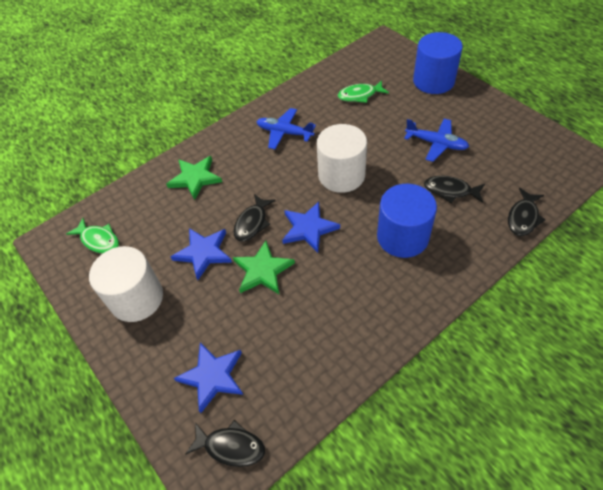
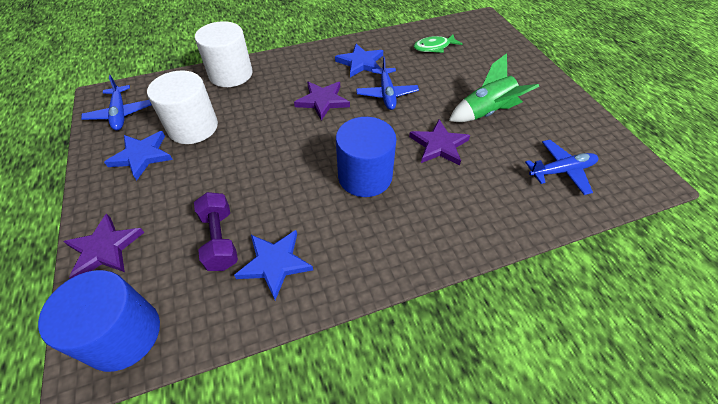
black fish: [185,420,265,467] [234,194,275,242] [424,176,485,203] [508,188,546,236] = 4 -> none = 0
blue plane: [256,108,316,149] [404,119,469,162] = 2 -> [81,75,152,130] [356,56,419,110] [525,140,598,195] = 3
green fish: [66,218,119,254] [338,80,389,103] = 2 -> [414,34,463,53] = 1
green rocket: none = 0 -> [449,53,539,122] = 1
green star: [166,156,222,200] [233,241,295,294] = 2 -> none = 0
purple dumbbell: none = 0 -> [194,192,238,271] = 1
purple star: none = 0 -> [63,213,145,279] [294,82,350,120] [409,119,470,166] = 3

